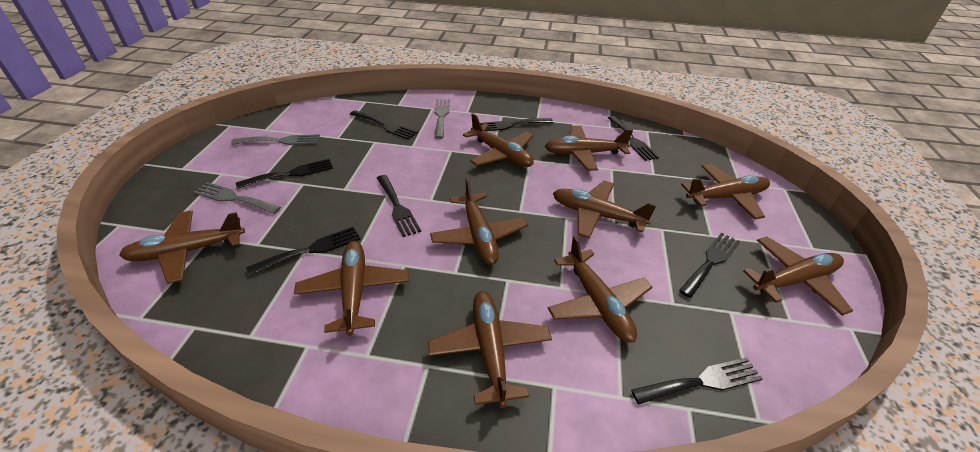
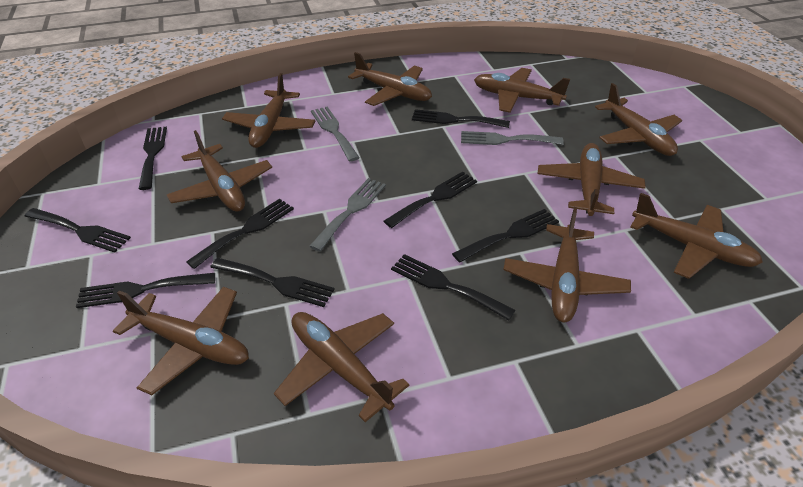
black fork: [236,159,333,189] [246,227,360,276] [350,110,418,140] [377,175,421,237] [480,118,553,131] [608,116,659,161] [631,357,763,404] [679,232,740,298] = 8 -> [24,208,131,253] [76,273,215,308] [139,127,167,190] [186,199,294,269] [210,258,335,307] [384,171,477,228] [391,254,515,321] [412,109,510,128] [452,209,559,263] = 9

